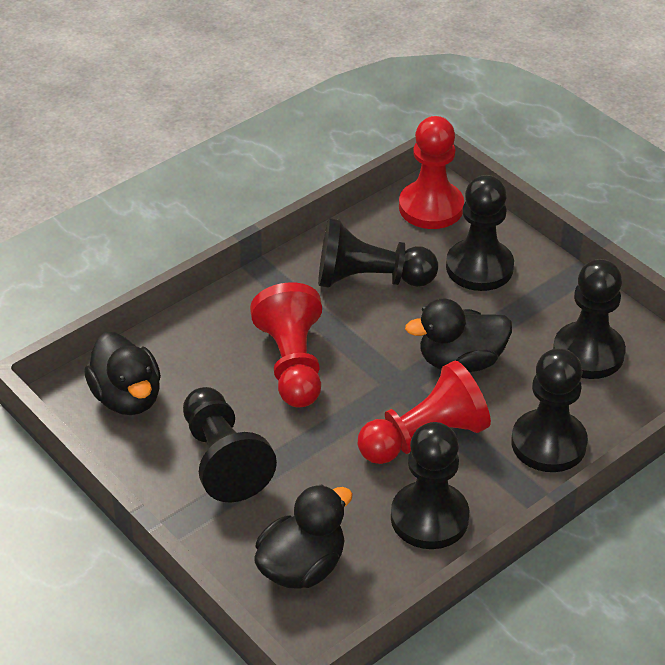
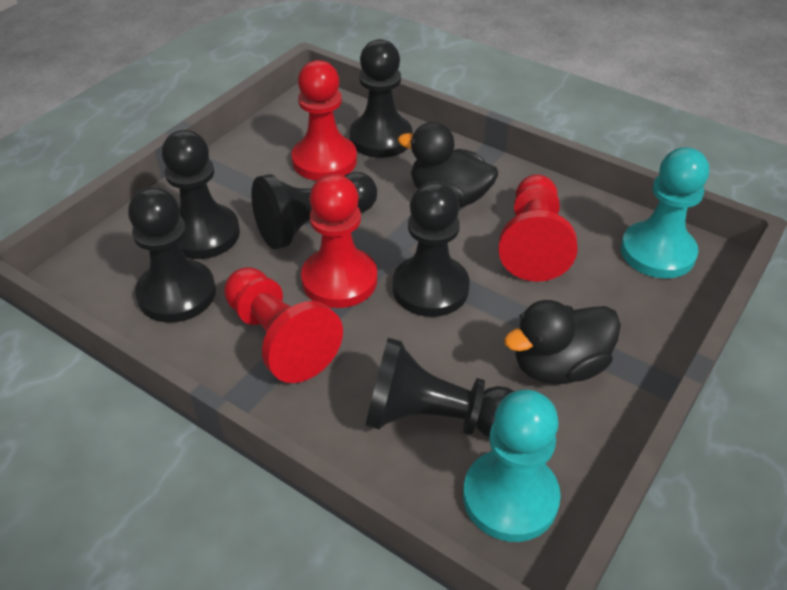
black duck: [84,332,161,415] [254,484,353,589] [405,299,512,372] = 3 -> [398,122,498,207] [504,300,621,384] = 2
red pawn: [250,282,322,407] [358,361,491,464] [399,116,464,229] = 3 -> [224,267,343,383] [291,60,357,181] [301,174,377,308] [499,174,578,282] = 4
turquoise pawn: none = 0 -> [463,390,561,542] [621,147,709,278] = 2

